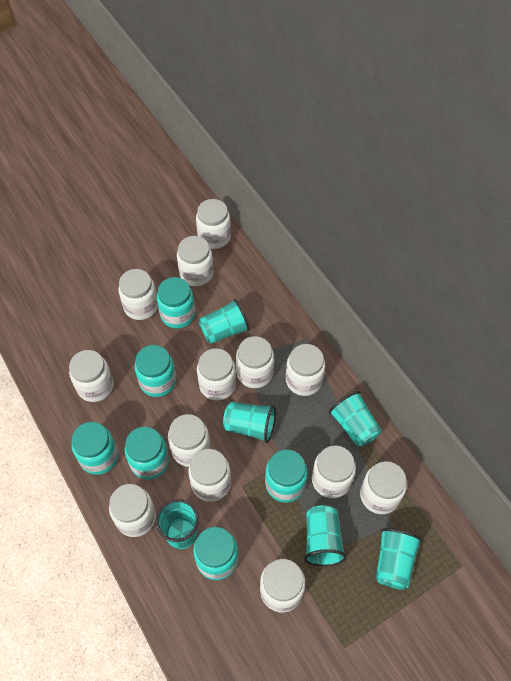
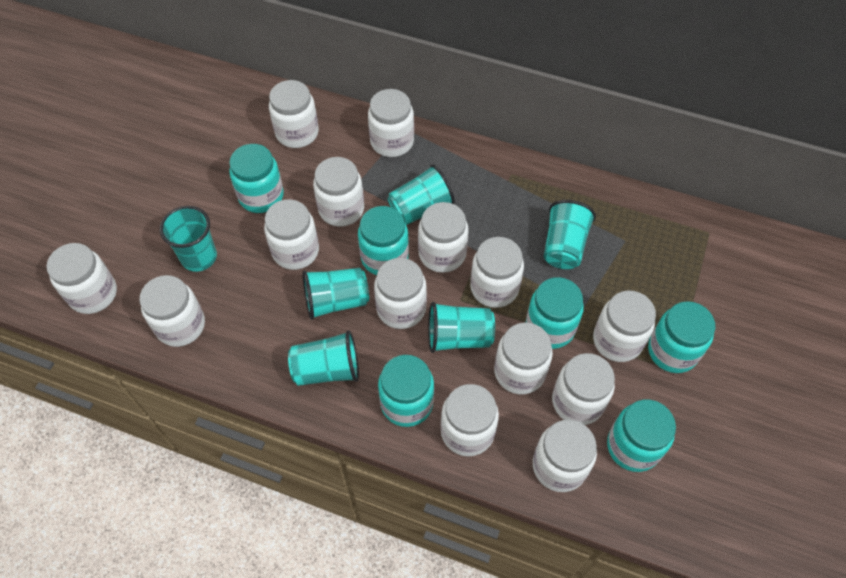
white jar: [69,350,114,402] [109,484,156,537] [119,269,158,320] [168,414,210,467] [177,236,213,287] [188,449,231,502] [196,199,231,249] [197,348,236,401] [236,336,274,388] [260,559,305,613] [286,344,325,396] [312,445,356,498] [360,461,407,514] = 13 -> [46,243,117,314] [139,275,205,347] [264,199,319,270] [269,80,319,148] [313,157,364,227] [368,89,414,157] [374,258,427,329] [418,202,469,273] [441,384,499,457] [470,237,524,308] [494,323,553,394] [533,420,597,492] [552,353,615,425] [593,290,656,362] = 14

